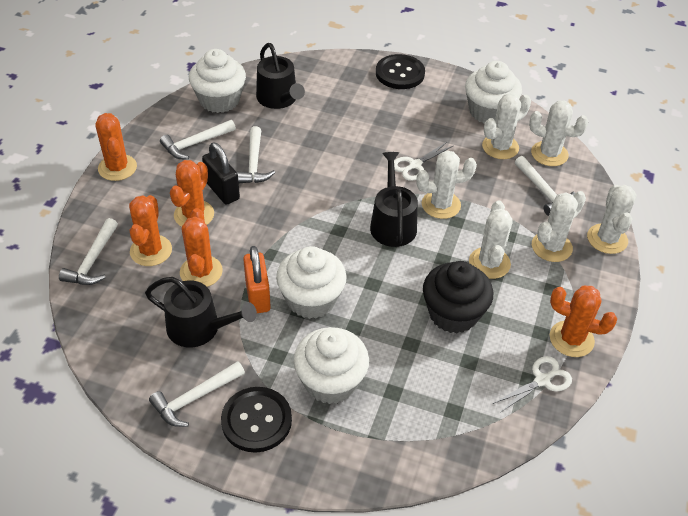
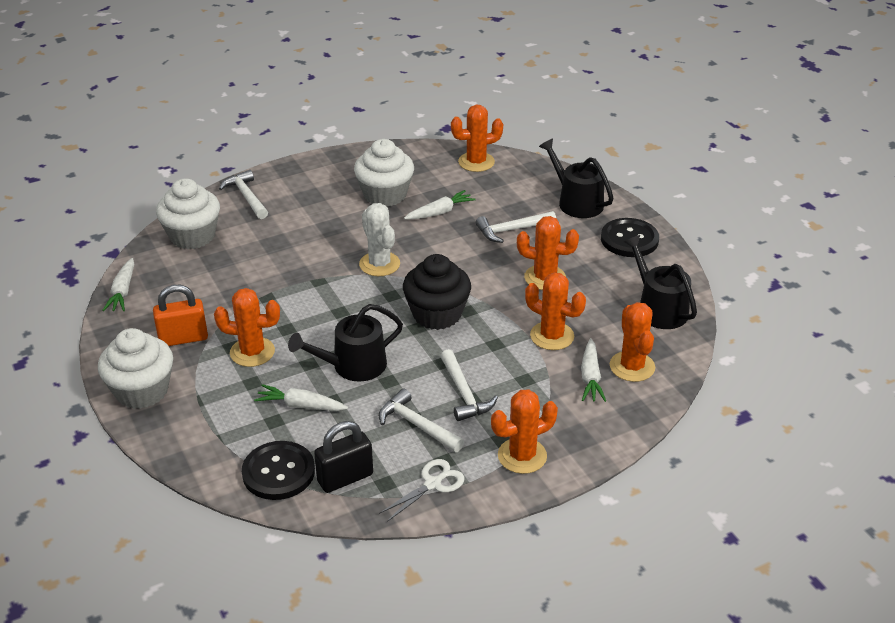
orange cactus: [96,113,137,181] [129,195,172,266] [170,160,214,227] [180,208,223,287] [550,285,617,357] = 5 -> [214,288,280,367] [451,105,503,172] [491,389,558,474] [517,216,579,290] [525,273,586,350] [610,302,655,382] = 6
white cactus: [416,150,477,219] [469,200,513,279] [482,93,531,159] [529,101,589,166] [532,191,586,262] [587,185,636,254] = 6 -> [359,203,400,276] = 1
white carrot: none = 0 -> [102,258,134,311] [254,384,348,411] [404,190,475,220] [581,338,606,402] = 4
white cupcake: [189,49,246,113] [276,246,346,319] [293,327,369,404] [465,61,522,124] = 4 -> [98,328,173,409] [156,178,220,249] [354,139,414,207] = 3
white hammer: [59,218,118,285] [149,361,245,427] [160,120,236,159] [237,126,275,183] [515,156,575,216] = 5 -> [219,170,268,219] [379,389,464,452] [440,349,498,421] [476,211,556,243] = 4
white scissors: [394,142,453,181] [493,356,572,413] = 2 -> [379,459,464,522] = 1

